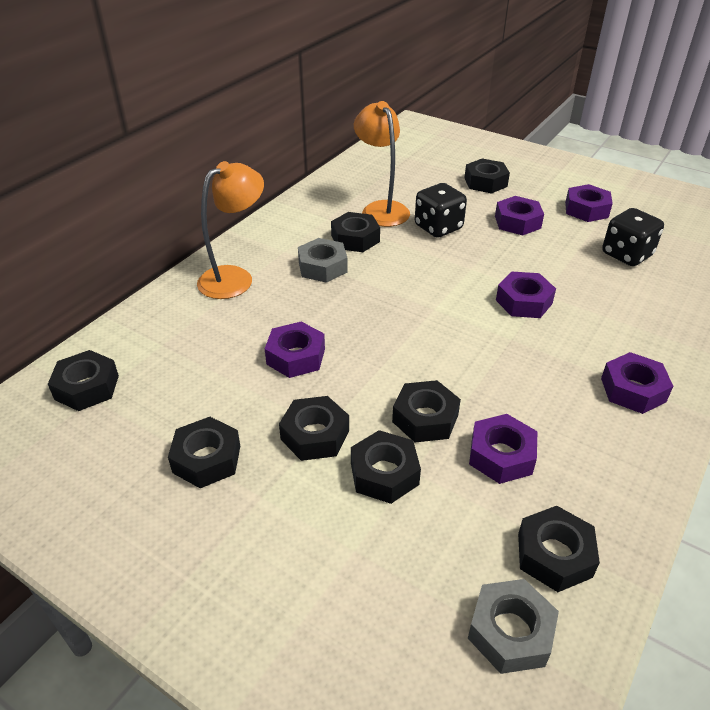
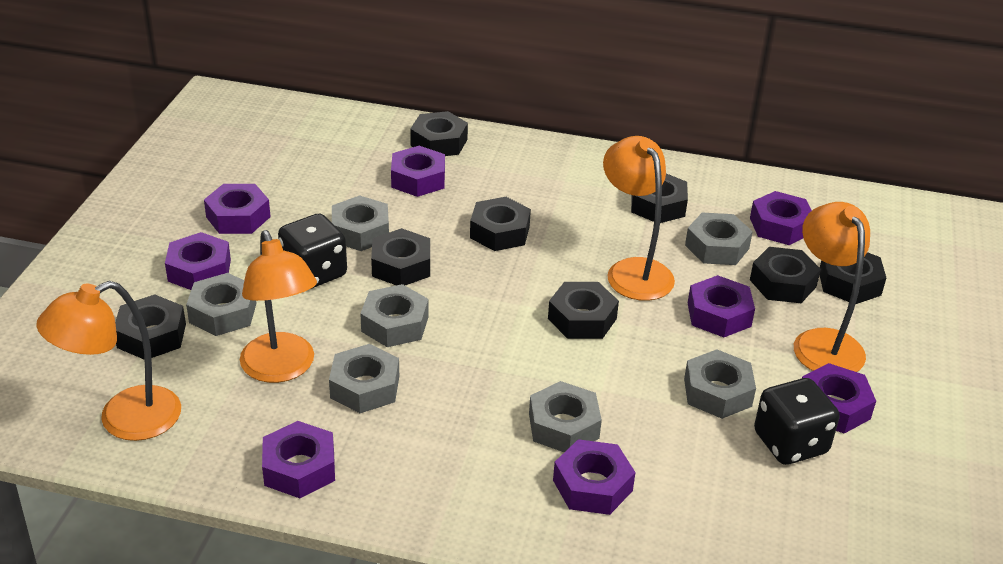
grey nut: [298,238,348,283] [468,579,559,674] = 2 -> [186,273,257,336] [329,344,399,413] [332,195,389,251] [360,284,429,347] [529,381,602,452] [684,349,756,419] [685,212,753,265] = 7
orange lamp: [197,161,264,299] [354,101,410,227] = 2 -> [36,281,181,441] [240,230,317,383] [603,136,675,301] [794,202,870,372] = 4
purple nut: [265,322,325,378] [469,414,537,484] [495,196,544,236] [496,271,556,318] [565,184,613,222] [601,352,673,414] = 6 -> [165,232,231,290] [204,184,271,234] [262,421,335,498] [391,146,445,197] [553,439,636,515] [688,275,755,337] [750,191,812,245] [802,363,876,434] = 8

